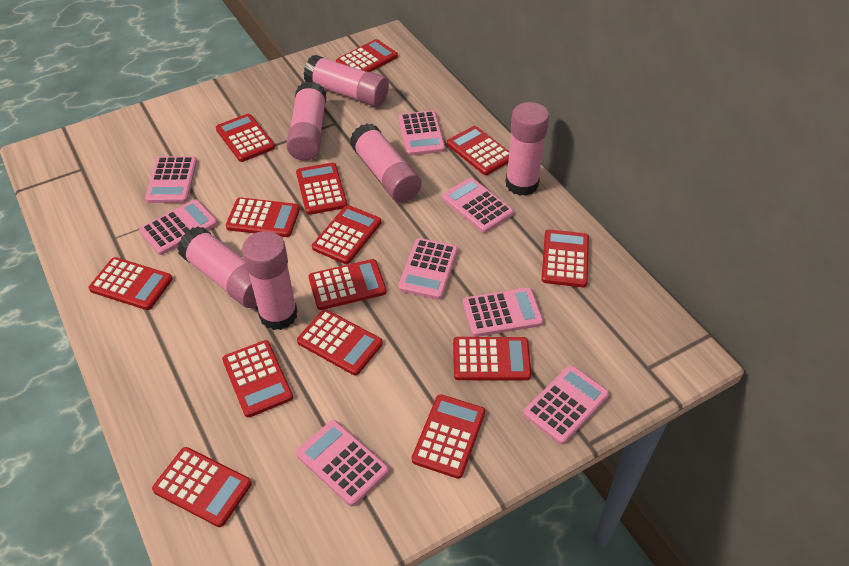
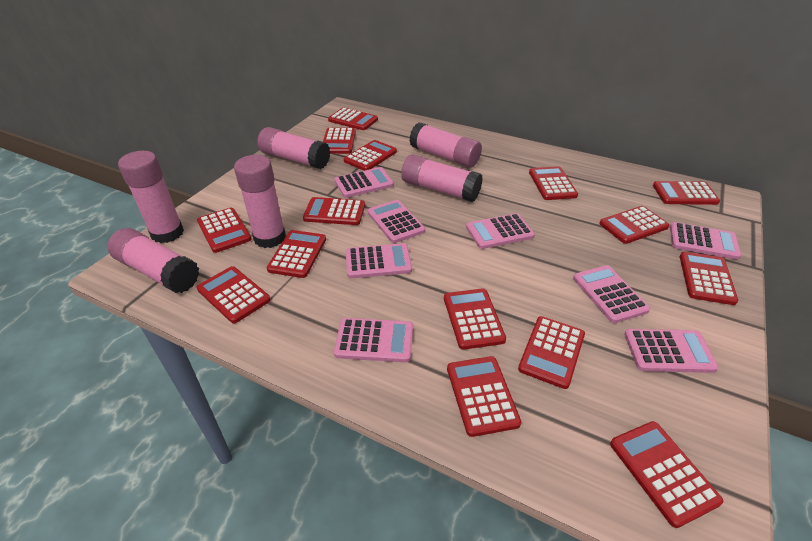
red calculator: [89,257,173,310] [152,447,252,527] [216,114,275,162] [222,340,293,418] [226,197,300,237] [296,163,347,215] [297,309,383,375] [309,259,387,310] [312,205,381,264] [336,39,398,72] [412,394,485,479] [447,126,509,175] [453,337,531,380] [541,229,589,287] = 14 -> [197,208,252,253] [197,266,271,323] [267,230,326,278] [303,197,365,225] [323,128,356,154] [328,108,378,130] [344,140,397,171] [444,289,506,350] [447,356,521,437] [518,316,585,389] [529,166,578,200] [599,206,669,244] [610,421,723,528] [653,181,720,205] [680,252,738,305] = 15

